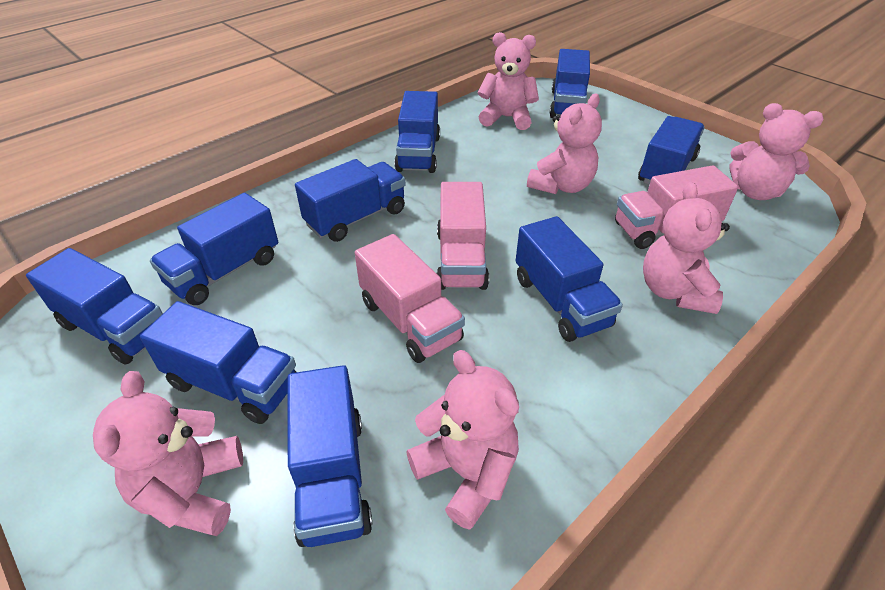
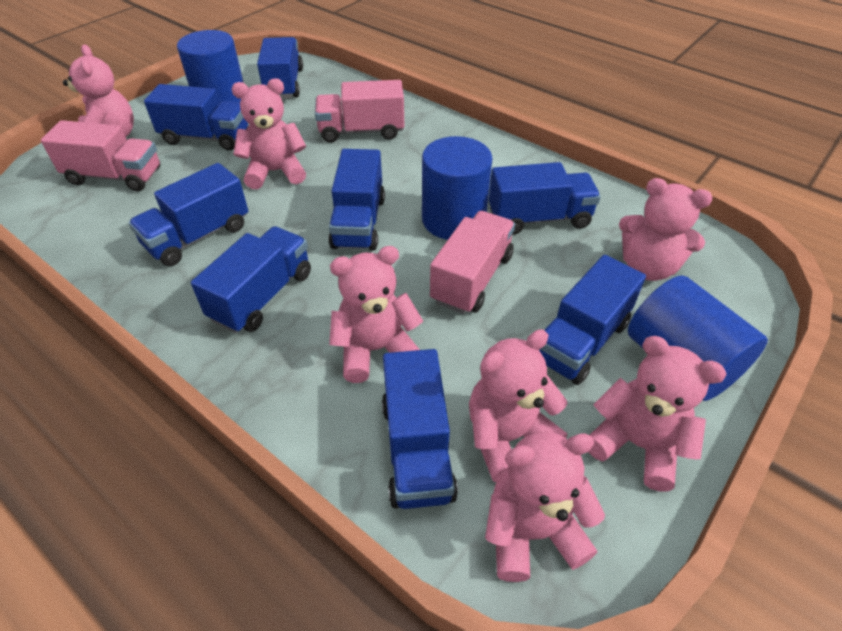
blue cylinder: none = 0 -> [177,30,244,103] [422,136,492,240] [628,275,768,401] = 3
blue truck: [26,248,163,364] [140,301,296,424] [150,193,278,305] [287,365,372,547] [295,159,406,242] [394,91,440,173] [515,216,623,342] [549,49,590,118] [638,116,705,185] = 9 -> [128,163,248,266] [144,84,248,150] [191,226,311,333] [257,37,303,99] [329,149,385,251] [382,349,458,509] [489,162,601,235] [539,255,646,385] = 8
pink teddy bear: [93,371,243,536] [406,350,519,530] [477,32,539,130] [527,94,602,194] [643,182,730,314] [730,103,823,200] = 6 -> [63,44,134,137] [232,78,306,189] [329,246,423,383] [469,329,567,482] [485,432,605,582] [589,336,726,491] [619,178,713,281] = 7

